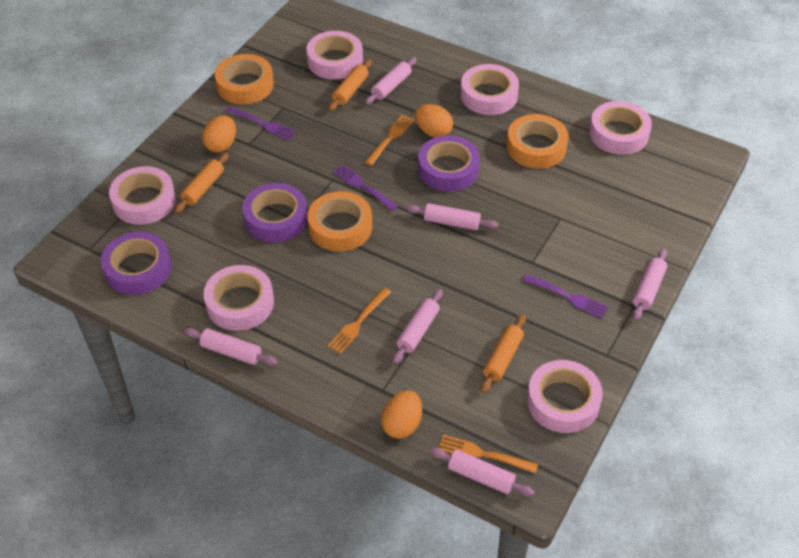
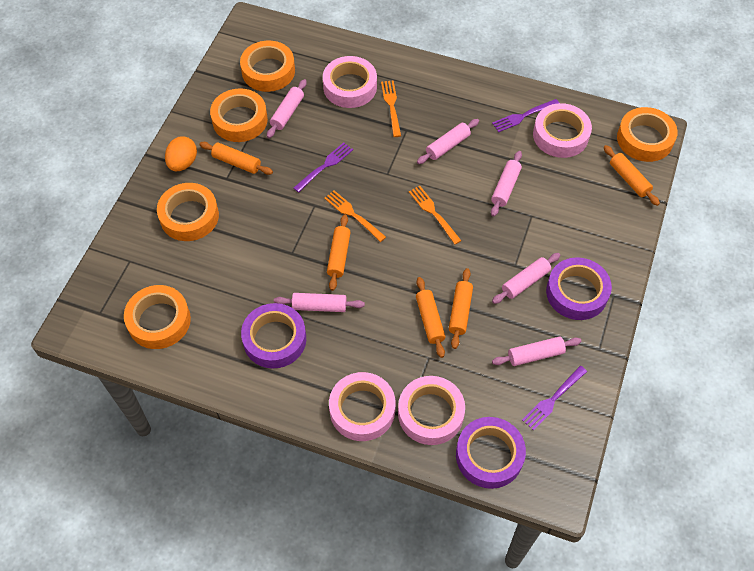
orange egg: [202,115,236,152] [381,391,422,439] [415,104,453,138] = 3 -> [165,136,197,171] = 1
orange rolling pin: [175,152,229,213] [328,59,372,111] [481,314,526,393] = 3 -> [199,142,273,175] [327,214,351,291] [416,277,445,358] [449,268,473,349] [604,145,660,206] = 5
orange tape: [215,54,274,104] [307,191,372,252] [507,114,569,169] = 3 -> [124,285,191,349] [157,183,219,241] [210,88,268,142] [240,41,295,92] [617,107,678,162] = 5
pink tape: [109,166,176,225] [204,265,274,331] [306,31,363,80] [460,64,519,115] [527,360,603,433] [589,101,652,155] = 6 -> [323,56,377,108] [329,372,396,441] [398,376,465,445] [533,103,592,158] = 4

